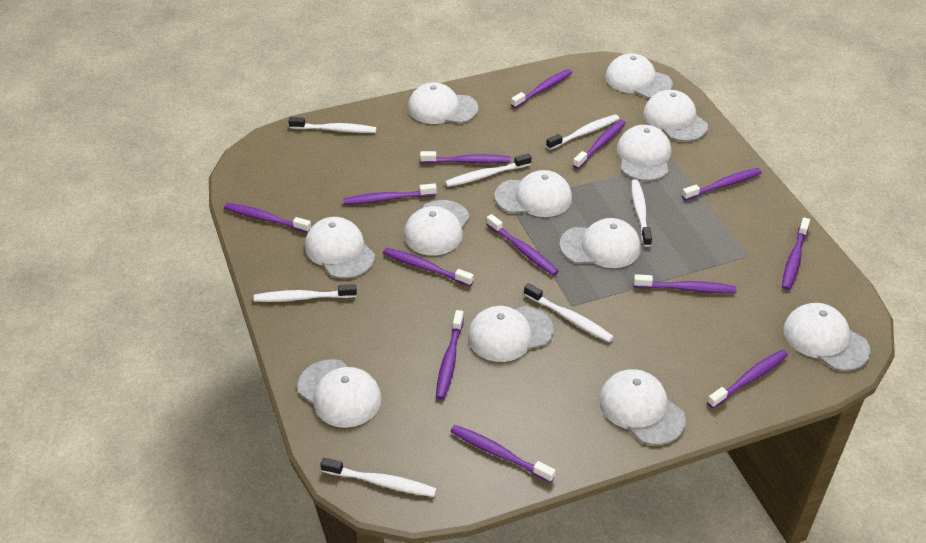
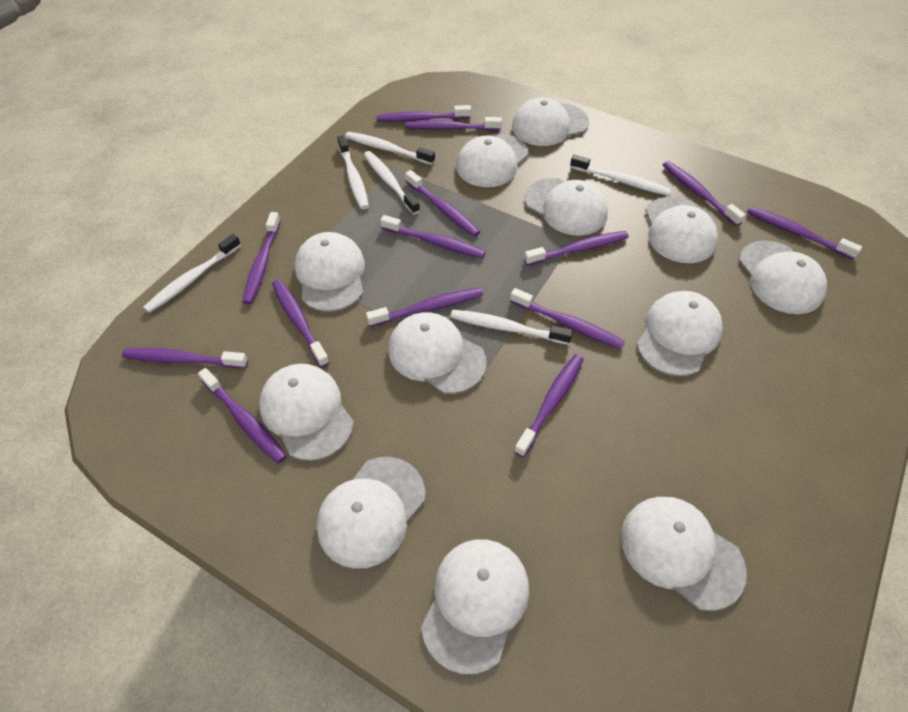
purple toothbrush: [224,203,311,233] [343,183,437,205] [383,248,474,286] [420,151,511,164] [436,310,464,399] [450,425,555,483] [486,214,559,276] [511,69,573,108] [573,120,626,169] [634,274,736,293] [682,168,762,201] [707,350,788,408] [782,217,810,290] = 13 -> [122,348,248,368] [198,368,287,464] [242,212,281,304] [272,280,330,368] [366,287,483,327] [376,105,471,122] [380,215,486,259] [405,170,480,237] [406,117,502,131] [510,288,625,349] [514,354,584,457] [524,231,629,266] [663,161,746,226] [747,206,862,259] = 14
white toothbrush: [254,284,357,302] [289,117,377,133] [320,458,437,497] [445,154,531,187] [524,283,614,342] [546,114,619,150] [631,179,652,247] = 7 -> [143,234,241,313] [337,135,369,209] [345,132,435,165] [364,151,420,214] [450,310,573,345] [570,154,671,196] = 6

